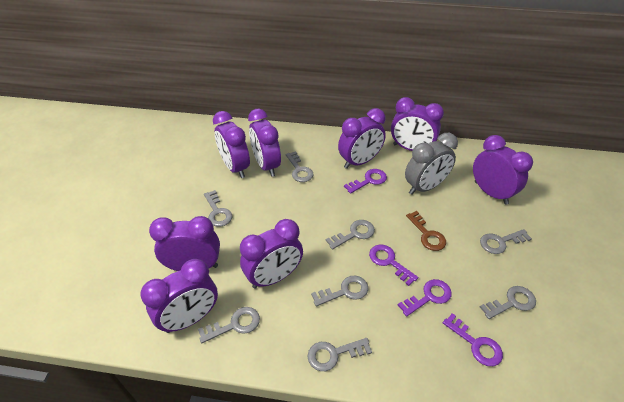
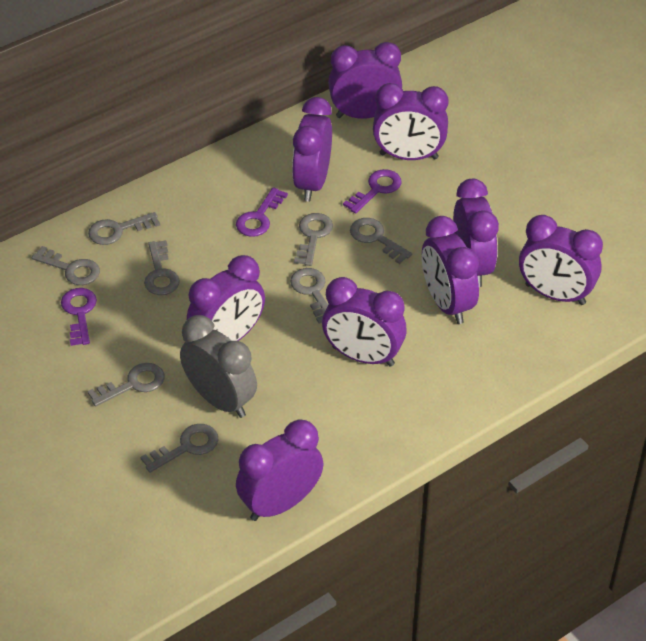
brown key: [406,211,446,251] = 1 -> none = 0
purple clock: [140,259,218,333] [149,216,220,271] [213,111,250,178] [240,219,303,289] [248,109,281,177] [338,108,386,169] [391,97,444,151] [473,135,533,204] = 8 -> [187,255,265,341] [236,419,323,521] [292,97,332,201] [322,277,407,367] [328,42,402,119] [373,83,448,160] [422,216,479,324] [453,179,499,287] [519,215,603,305] = 9
purple key: [344,169,387,194] [369,244,418,286] [398,279,452,317] [443,313,503,366] = 4 -> [61,288,97,346] [236,187,288,237] [343,169,402,213] = 3

